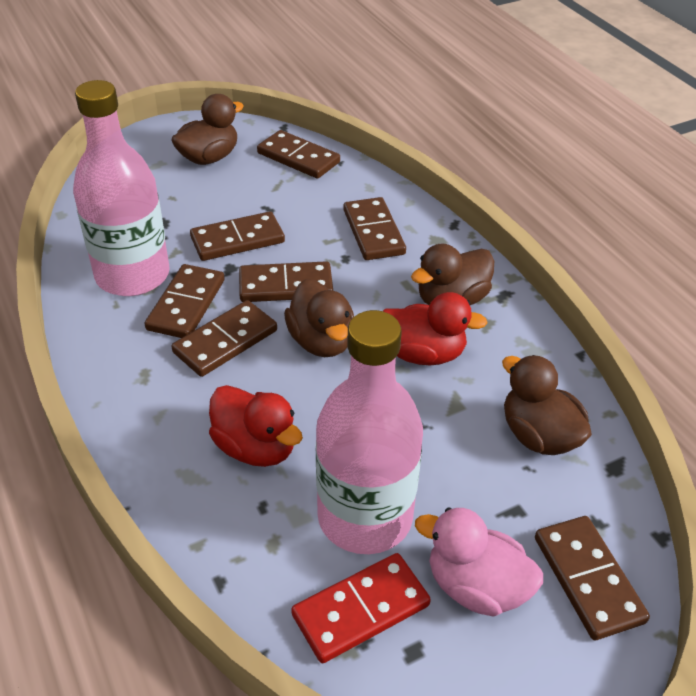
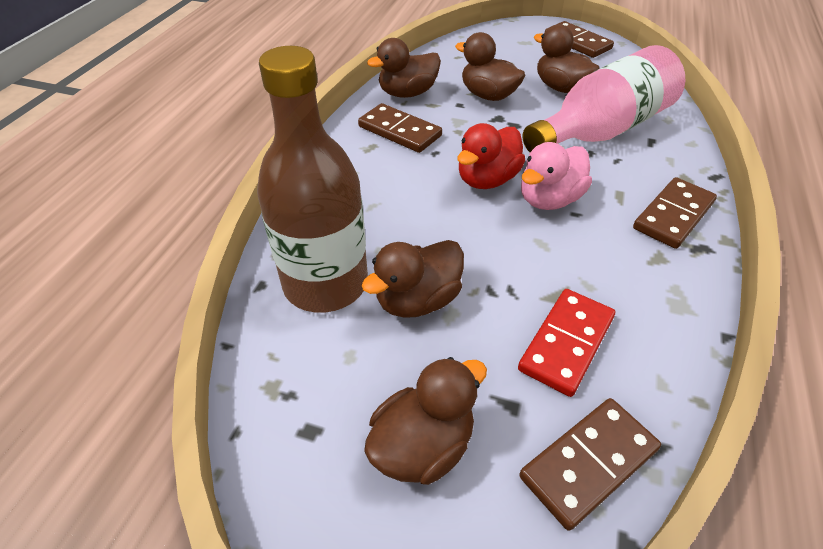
brown bottle: none = 0 -> [257,46,368,313] = 1
brown domino: [144,264,225,338] [171,300,277,377] [190,211,285,261] [239,261,333,302] [257,130,340,179] [343,197,406,260] [535,516,650,641] = 7 -> [358,103,442,153] [519,398,661,531] [545,21,614,58] [633,177,717,249] = 4
brown duck: [171,94,244,165] [284,279,354,357] [411,243,494,305] [502,355,592,455] = 4 -> [361,240,464,318] [364,357,487,485] [367,38,441,98] [455,32,525,101] [534,24,600,93] = 5
pink bottle: [73,80,170,296] [316,310,423,554] = 2 -> [522,45,686,152] = 1
red duck: [209,385,303,467] [383,292,488,365] = 2 -> [457,123,525,189] = 1

